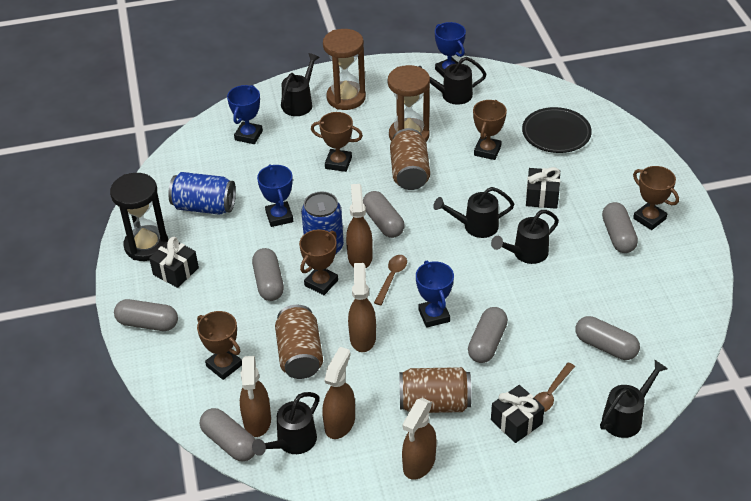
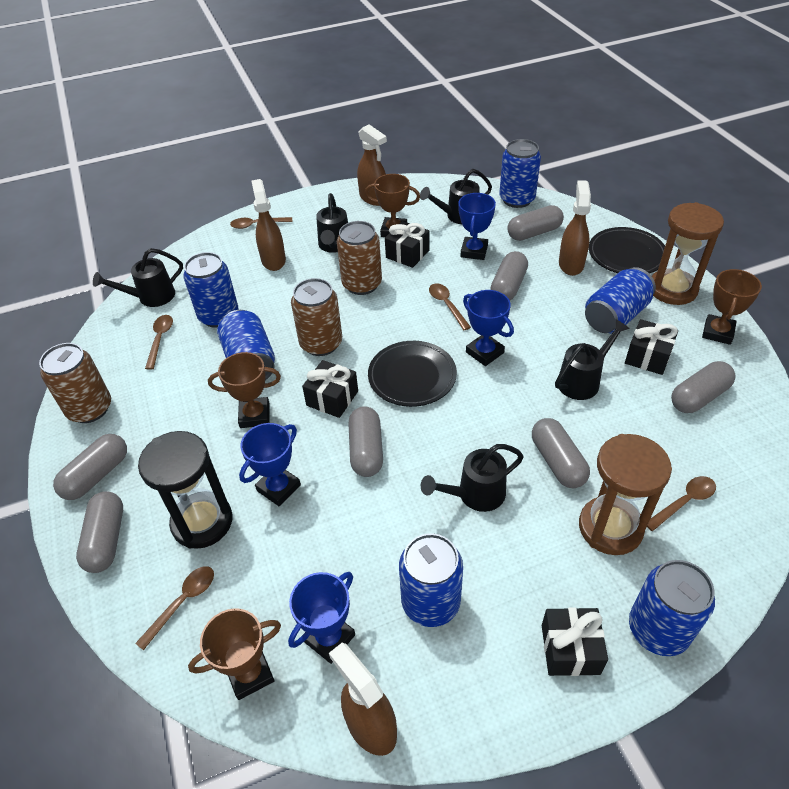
black gift: [149,237,199,288] [491,385,545,443] [526,167,560,209] = 3 -> [302,360,358,418] [385,221,429,268] [542,607,608,676] [625,319,678,375] = 4
black plate: [522,107,592,153] = 1 -> [368,341,457,407] [589,227,665,274] = 2
black watering can: [252,392,320,456] [281,53,320,116] [418,57,486,105] [433,187,514,238] [491,210,559,264] [600,360,668,438] = 6 -> [93,248,183,307] [316,193,348,253] [420,169,492,224] [421,444,524,512] [555,319,630,400] = 5
blue can: [168,172,236,215] [301,191,344,255] = 2 -> [184,252,238,328] [217,310,275,380] [399,533,463,627] [499,139,541,208] [585,267,656,333] [629,560,715,656] = 6
brown spoon: [374,255,407,305] [534,363,575,412] = 2 -> [135,566,214,651] [145,315,173,370] [230,217,292,229] [429,283,471,330] [647,476,716,531] = 5
brown spray bottle: [240,356,271,437] [322,347,355,439] [346,184,373,268] [348,263,376,352] [402,398,437,480] = 5 -> [251,179,286,271] [329,643,397,756] [357,124,387,206] [559,180,591,276] = 4
brown trophy: [197,311,242,380] [299,230,338,295] [311,112,363,172] [473,100,507,160] [633,166,679,230] = 5 -> [188,608,281,700] [208,352,281,428] [365,174,420,237] [702,269,762,345] = 4

